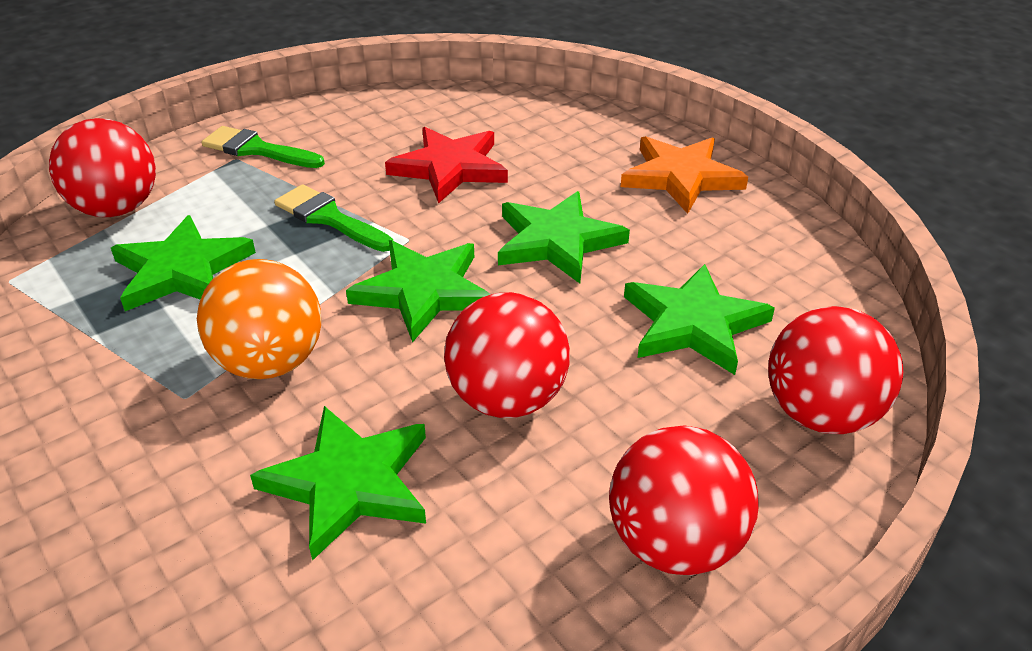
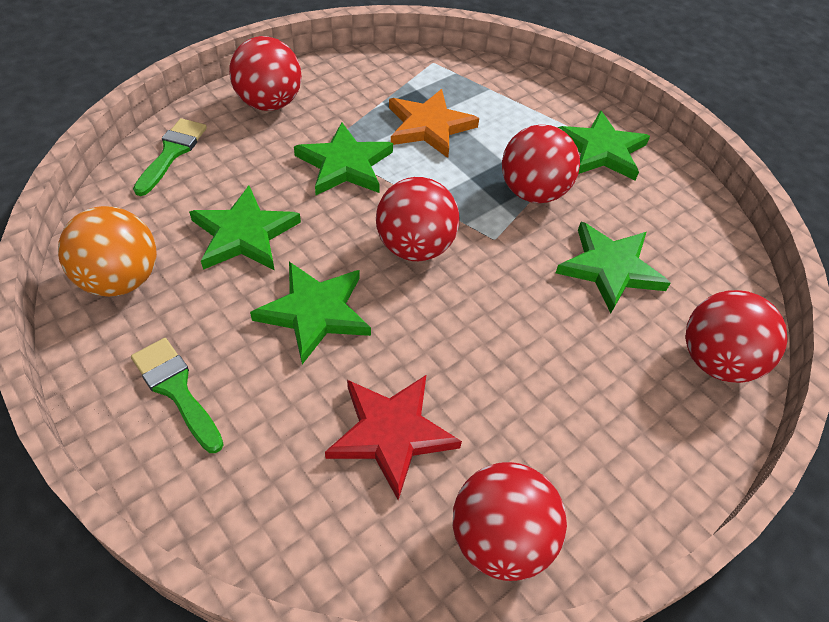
red ball: [49,118,156,217] [444,292,570,418] [609,425,759,575] [768,306,903,434] = 4 -> [229,36,302,111] [376,177,459,261] [453,462,567,581] [502,125,580,203] [685,290,788,383] = 5

